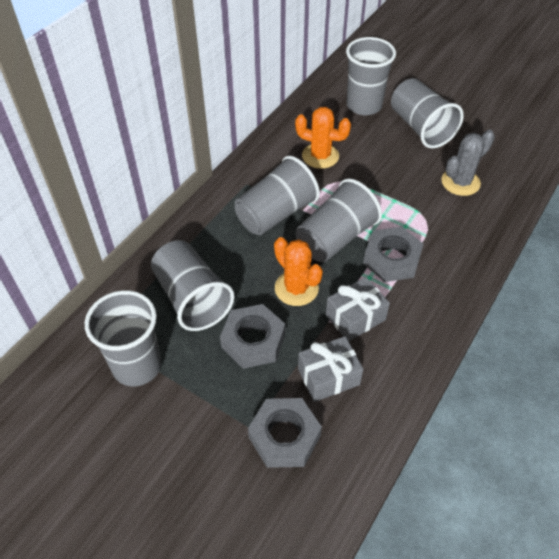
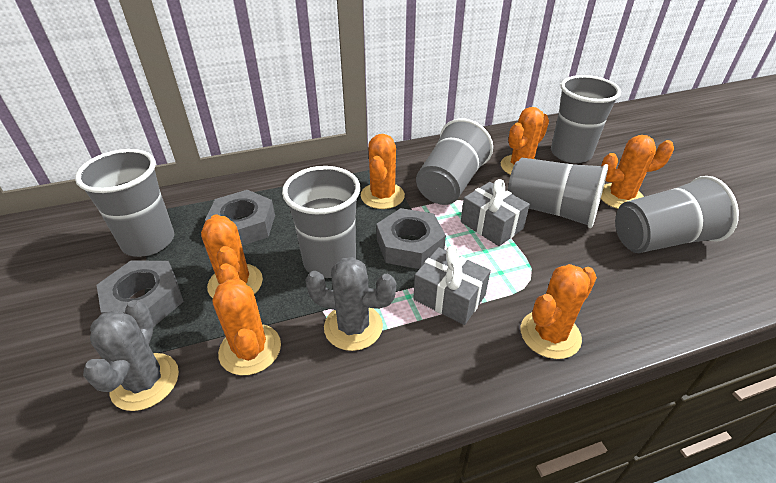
grey cactus: [441,130,495,196] = 1 -> [83,300,179,411] [305,257,396,351] = 2
orange cactus: [274,237,323,306] [295,107,351,169] = 2 -> [201,215,263,298] [213,264,281,375] [361,134,405,209] [501,107,549,175] [521,264,597,359] [601,135,674,209] = 6

